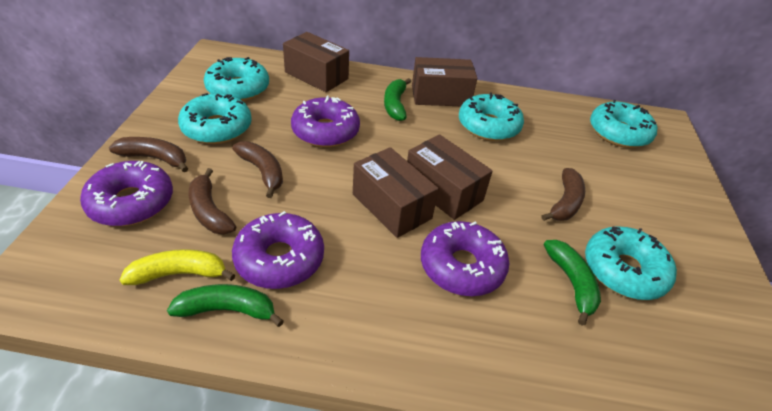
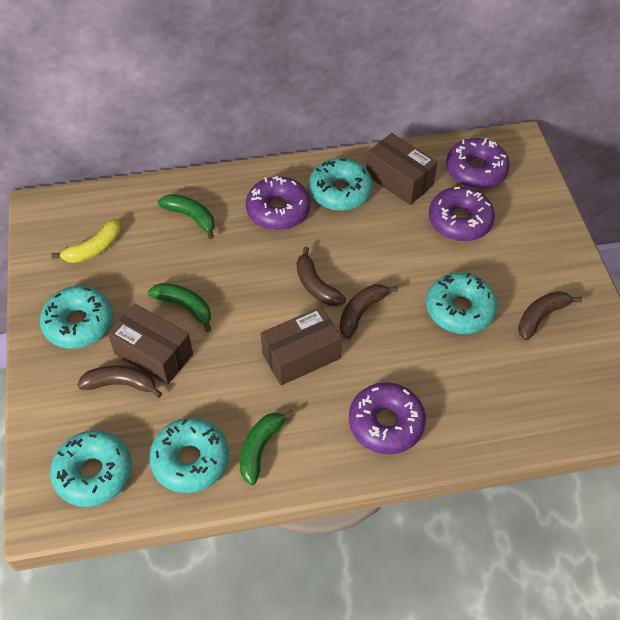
brown box: [283,32,349,92] [353,147,439,238] [407,134,493,220] [412,57,477,106] = 4 -> [108,304,193,385] [261,307,342,385] [366,133,437,205] = 3

